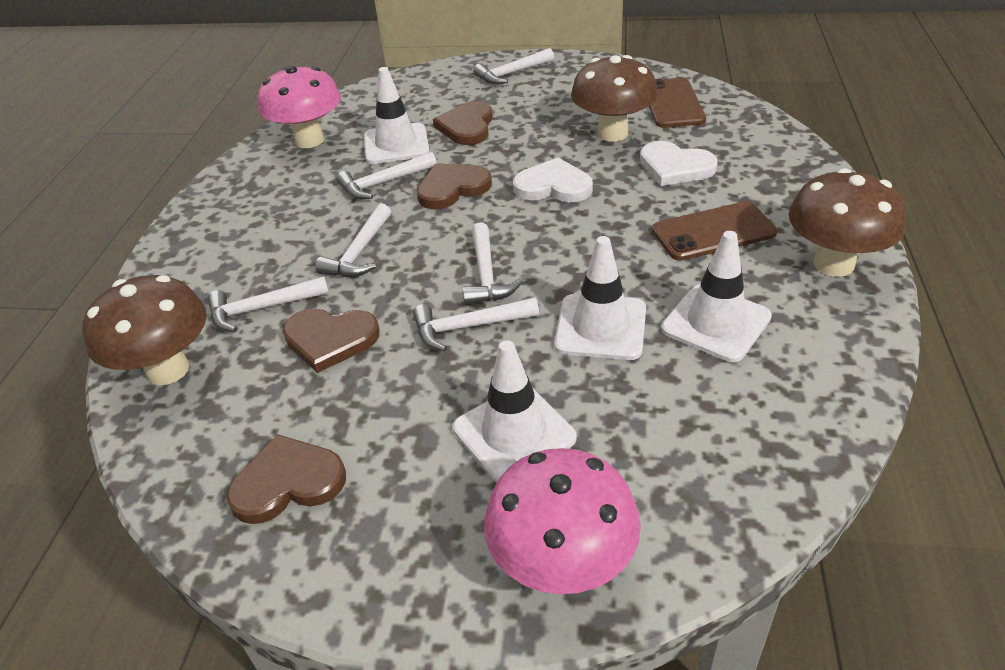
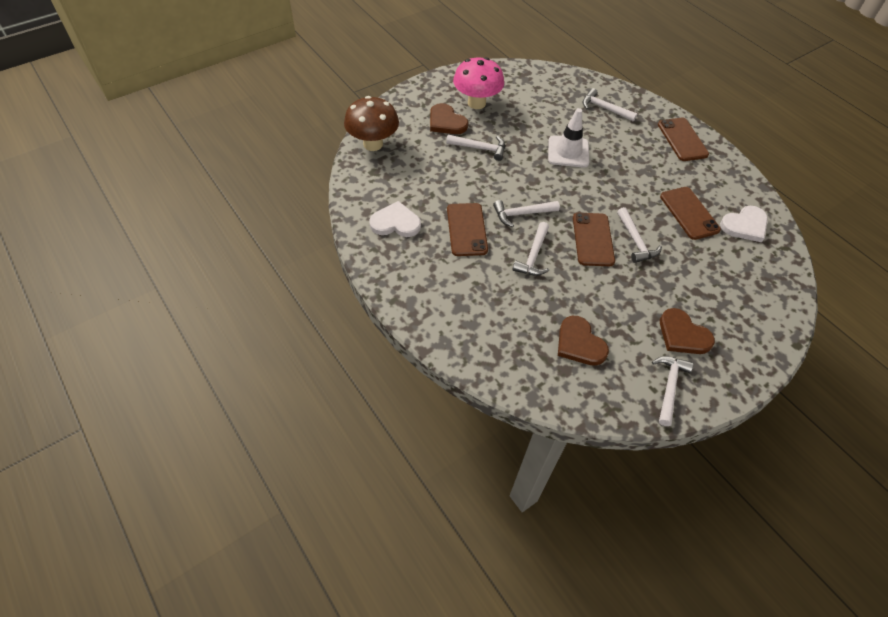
brown heart: [226,434,346,524] [283,308,380,373] [416,163,492,209] [433,101,493,145] = 4 -> [430,103,468,134] [558,316,609,366] [660,308,715,354] = 3
brown mushroom: [82,275,207,385] [571,55,658,142] [789,168,906,277] = 3 -> [344,96,399,151] = 1
brown phone: [649,78,706,128] [652,201,777,261] = 2 -> [447,203,488,256] [573,213,615,266] [658,118,709,161] [660,187,721,240] = 4
pink mushroom: [258,66,341,148] [484,448,641,594] = 2 -> [453,57,504,109] = 1
white traffic cone: [364,67,430,164] [453,340,577,482] [554,236,646,360] [661,231,772,362] = 4 -> [548,108,589,168] = 1

